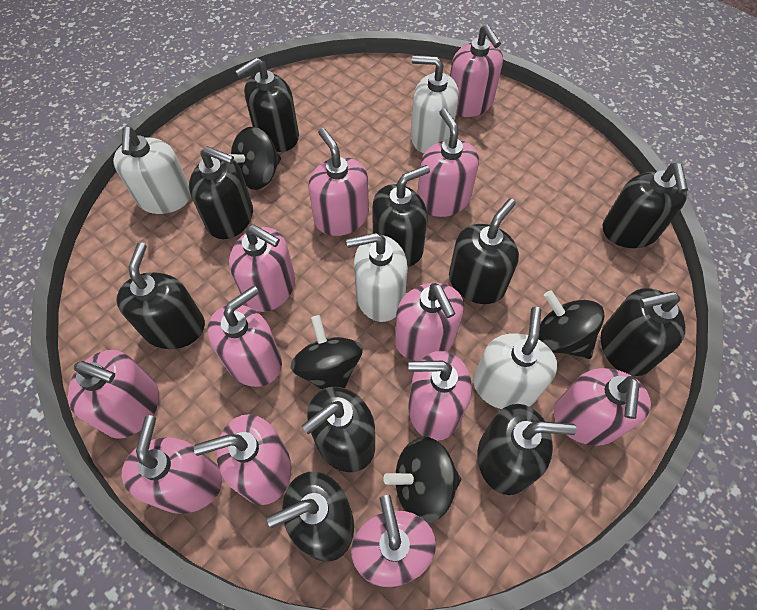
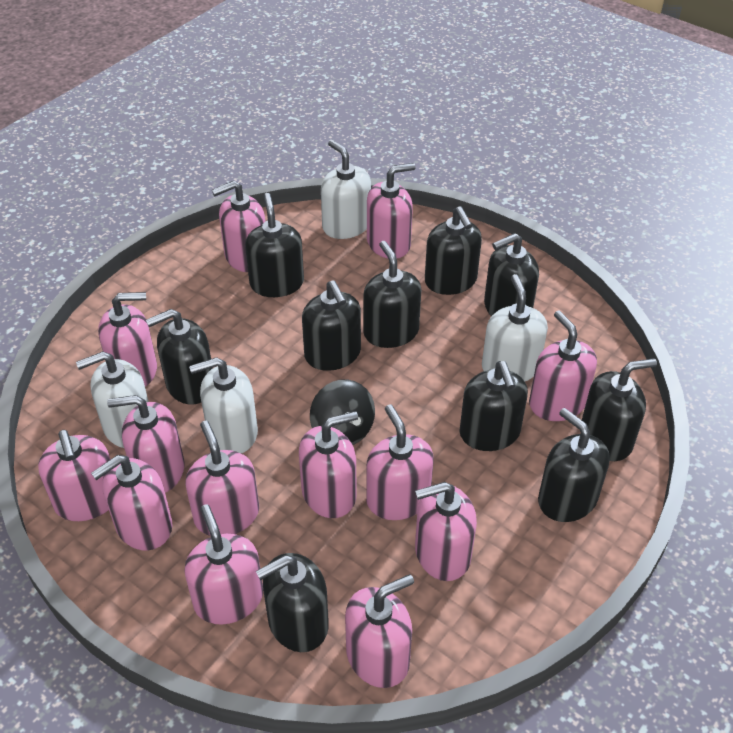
black spinning top: [229,127,281,190] [290,315,363,390] [383,437,461,523] [538,290,604,359] = 4 -> [310,380,375,445] = 1
pink soap dispenser: [68,350,159,439] [121,415,222,514] [194,414,291,505] [208,286,282,387] [229,225,295,312] [309,128,369,236] [351,495,436,587] [395,283,464,361] [408,351,472,441] [417,108,479,217] [450,25,503,117] [554,368,651,446] = 12 -> [38,430,110,521] [91,455,172,550] [98,292,157,387] [107,395,184,493] [184,504,263,624] [185,421,259,536] [212,181,265,272] [299,411,358,518] [345,574,414,688] [366,404,434,520] [367,163,416,259] [415,482,477,581] [529,311,597,421] = 13

